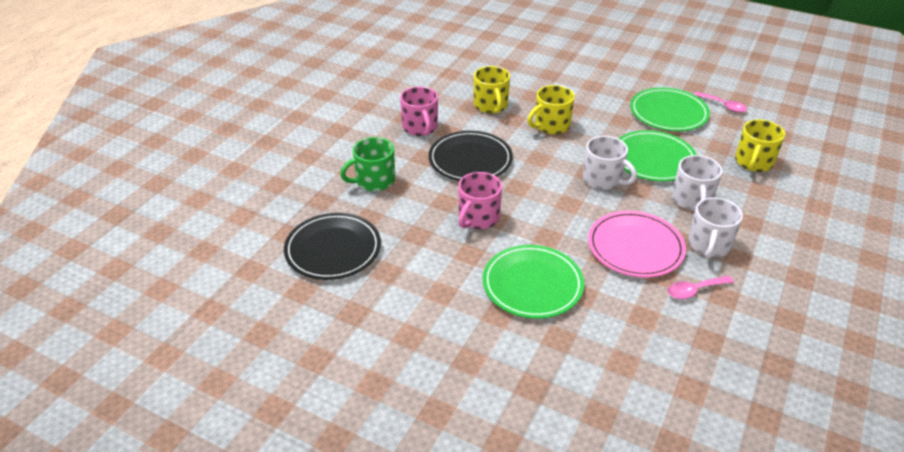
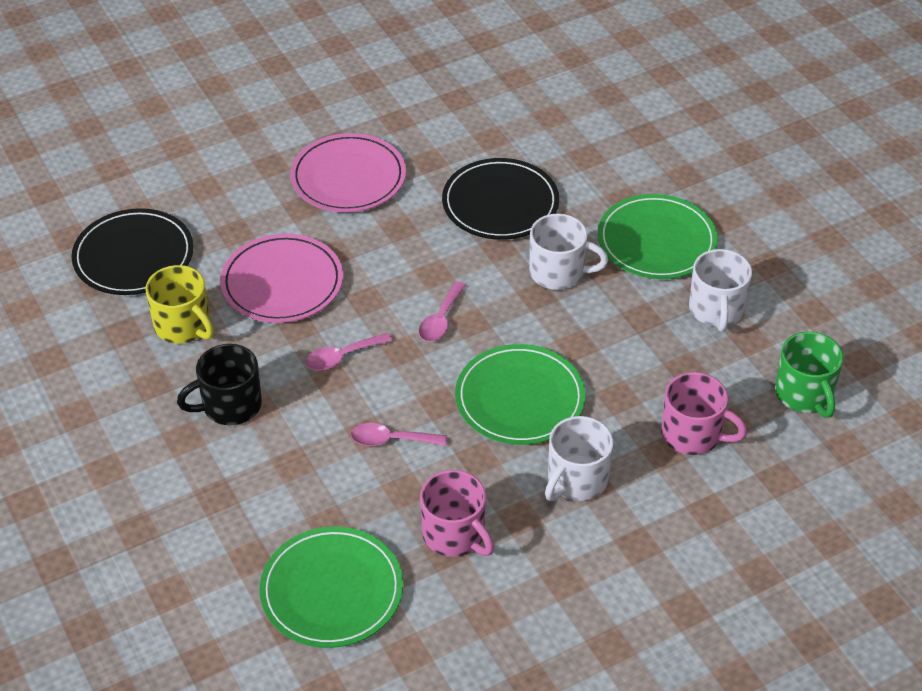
black mug: none = 0 -> [177,344,262,425] = 1
pink plate: [588,211,686,278] = 1 -> [220,234,343,323] [290,133,406,212] = 2
pink spoon: [668,276,734,299] [693,92,747,113] = 2 -> [306,333,393,370] [350,423,447,446] [419,281,466,342] = 3
yellow mug: [474,66,510,114] [527,85,575,134] [735,119,785,172] = 3 -> [145,265,214,343] = 1

